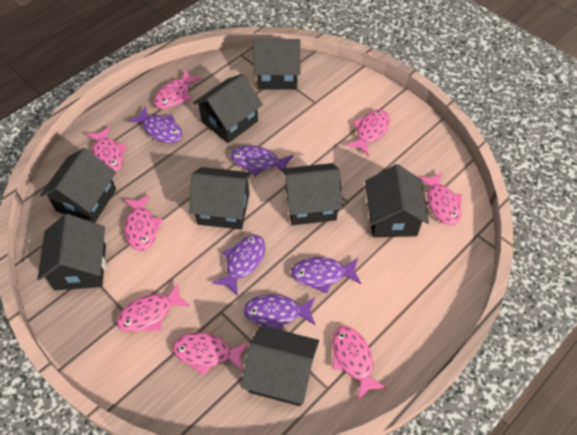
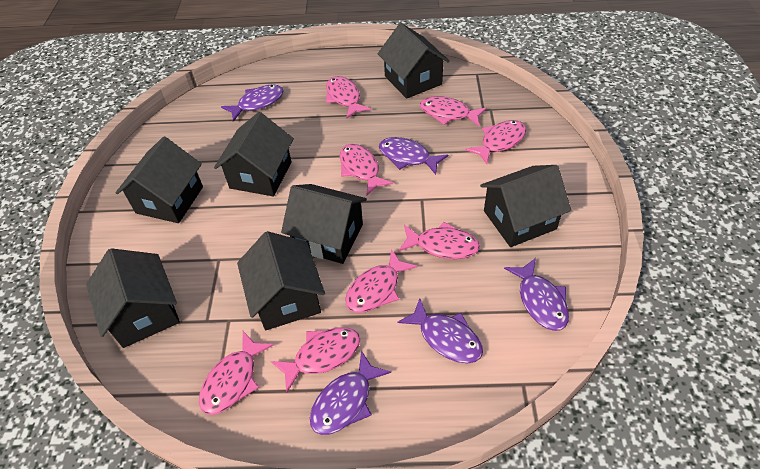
black house: [37,214,106,290] [40,148,116,223] [189,167,252,230] [193,74,263,143] [241,325,319,406] [253,39,301,89] [282,163,343,225] [365,164,429,238] = 8 -> [86,248,180,348] [116,137,203,223] [214,112,294,196] [237,231,325,330] [281,184,367,264] [378,23,450,99] [480,165,571,247] = 7

